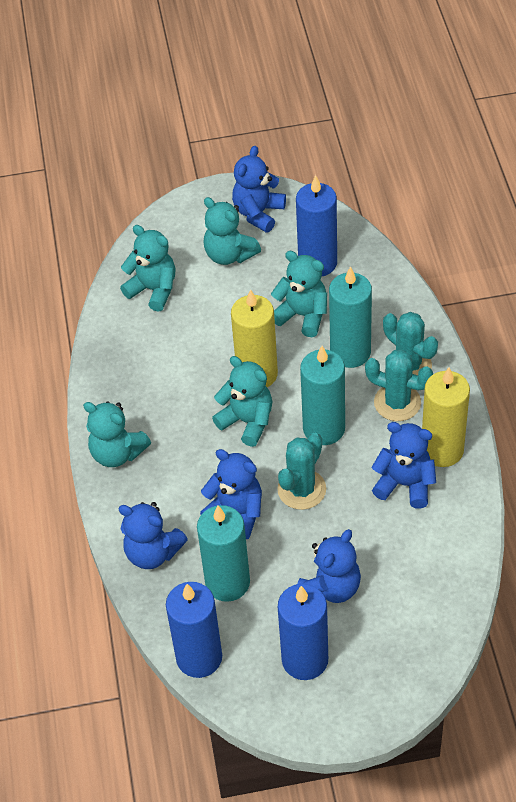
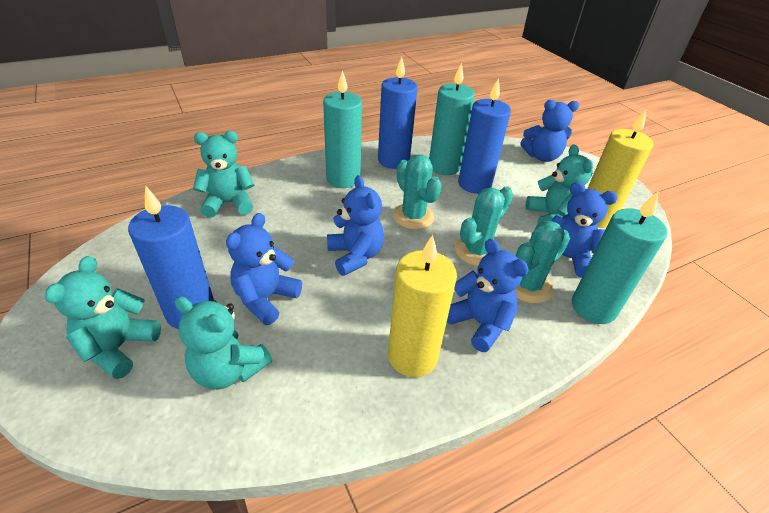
turquoise teddy bear: [83,402,151,467] [120,225,176,312] [204,197,261,265] [212,356,272,447] [271,251,327,337] = 5 -> [45,256,161,379] [175,296,272,390] [193,131,254,218] [526,145,594,224] = 4

